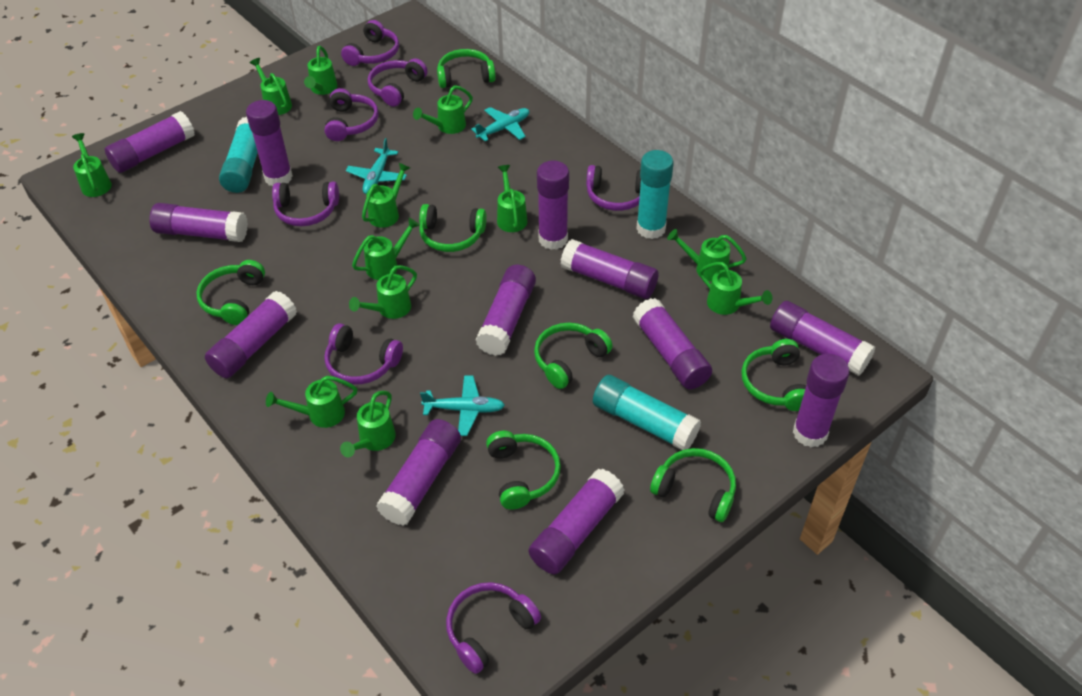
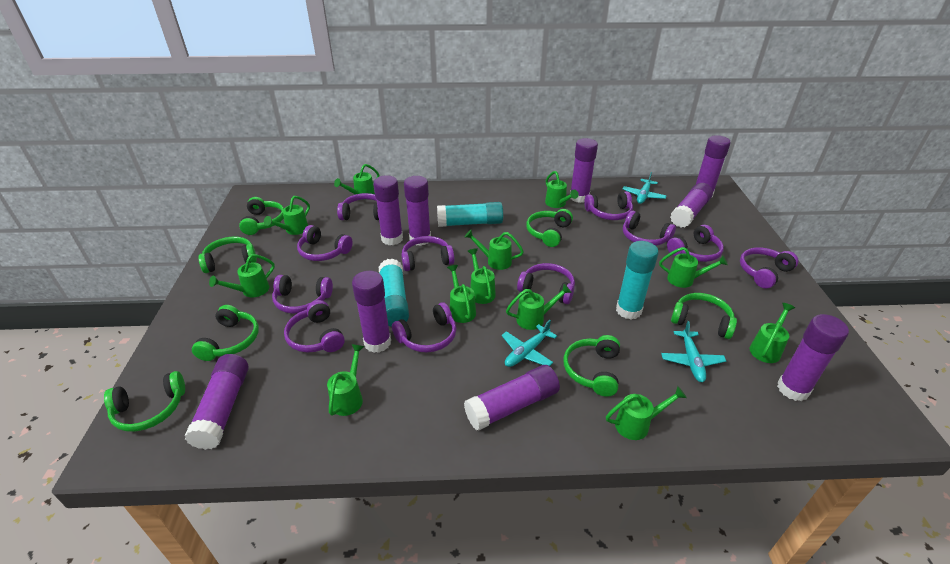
purple glue stick: [105,111,195,173] [149,203,248,242] [205,291,297,378] [246,100,293,186] [376,419,461,526] [475,265,536,356] [529,469,625,574] [537,161,569,250] [560,239,659,299] [633,298,712,389] [770,301,875,376] [793,354,850,448] = 12 -> [185,354,249,450] [352,271,391,353] [373,175,403,245] [404,176,431,246] [464,365,560,431] [570,138,598,203] [670,183,713,228] [696,135,731,197] [777,314,849,401] = 9
purple headphones: [272,182,339,226] [324,88,379,141] [324,323,403,385] [341,20,399,66] [368,58,428,107] [446,582,541,674] [586,165,641,211] = 7 -> [272,275,333,314] [284,300,345,353] [297,225,353,261] [337,193,379,220] [392,303,456,352] [401,236,454,271] [517,263,575,304] [584,191,633,220] [623,211,676,246] [667,225,724,262] [740,247,799,288] = 11

